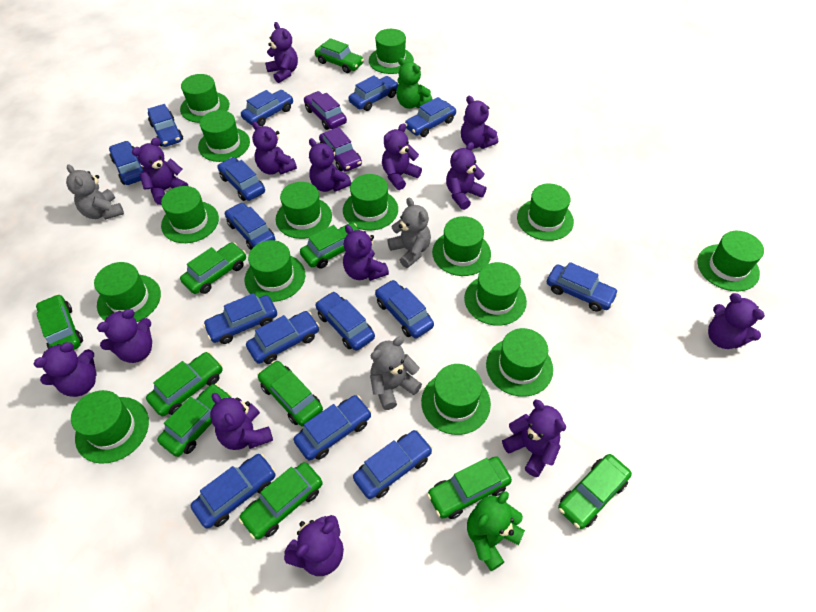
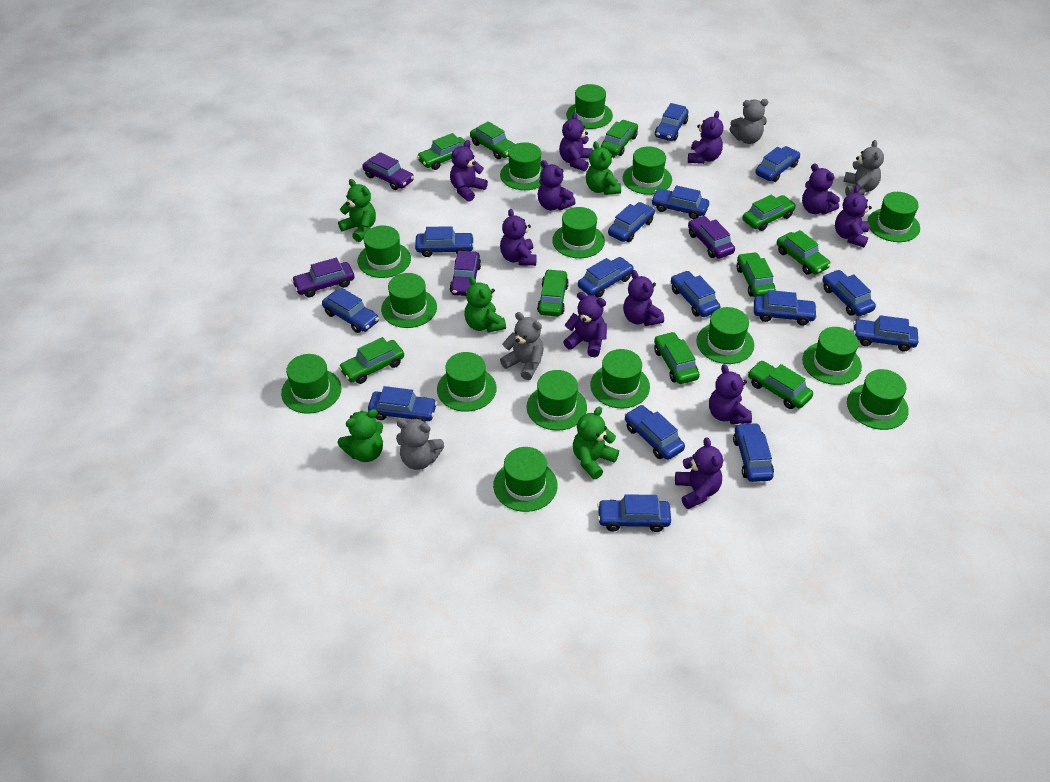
green teddy bear: [396,58,433,109] [467,491,525,571] = 2 -> [338,179,376,242] [338,409,383,462] [464,276,506,332] [573,407,619,479] [586,141,621,195] = 5
grey teddy bear: [66,164,124,220] [370,337,422,410] [387,198,431,268] = 3 -> [396,418,444,470] [500,312,544,380] [730,99,768,144] [843,140,884,196] = 4
purple car: [304,91,347,130] [319,127,362,172] = 2 -> [291,258,354,297] [362,152,414,190] [450,251,481,296] [688,216,735,259] = 4
purple teddy bear: [34,342,97,397] [97,309,152,363] [132,138,188,205] [210,393,273,450] [252,121,297,175] [265,22,298,83] [284,515,344,576] [309,138,351,192] [343,225,389,281] [382,123,422,190] [446,142,487,210] [461,96,498,149] [502,399,566,477] [708,293,765,349] = 14 -> [450,140,488,202] [500,209,537,266] [538,160,576,210] [559,112,593,171] [563,292,607,357] [623,270,664,326] [675,437,723,509] [688,111,723,164] [709,364,752,424] [802,164,840,214] [835,186,872,247] = 11

